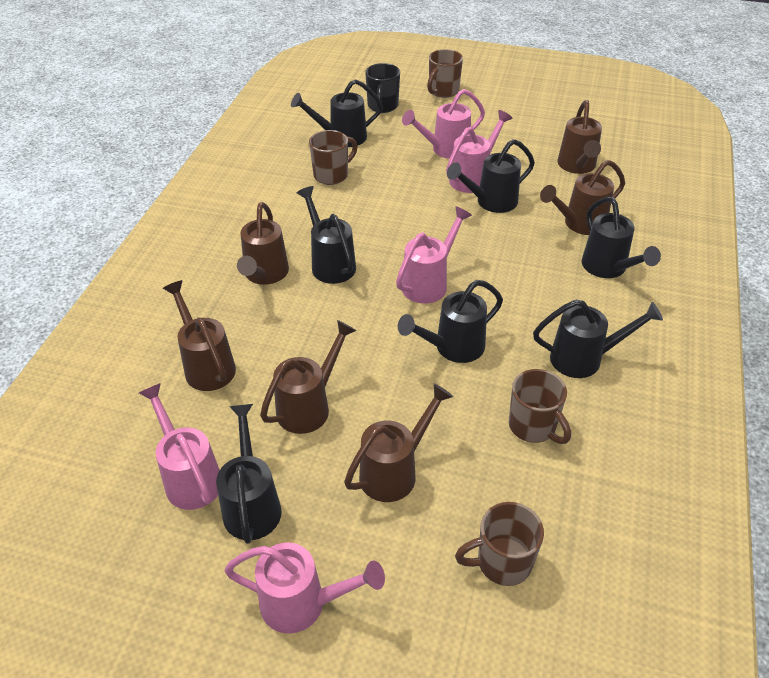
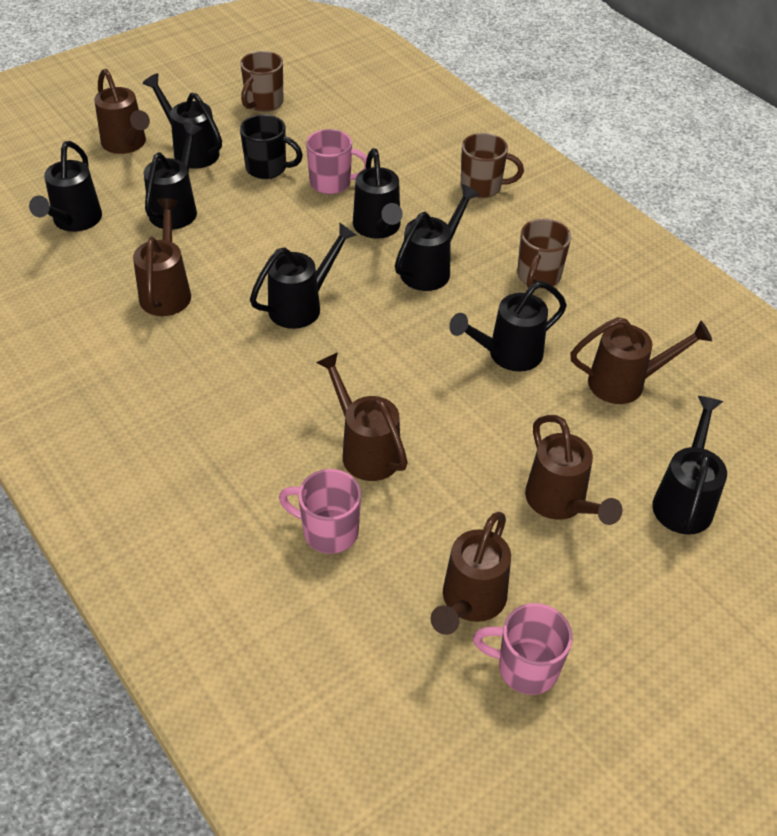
black watering can: [216,404,282,544] [291,79,383,147] [297,186,356,284] [398,280,503,363] [447,139,535,213] [533,299,663,378] [582,197,661,278] = 7 -> [29,141,102,232] [143,73,222,169] [144,122,202,230] [250,222,356,329] [353,148,403,239] [395,184,480,291] [449,281,567,372] [652,396,727,534] = 8
brown mug: [309,130,357,185] [427,49,463,98] [455,502,544,586] [509,369,571,444] = 4 -> [241,51,283,112] [461,133,524,198] [517,219,571,289] = 3
pink mug: none = 0 -> [279,469,361,554] [306,129,367,195] [473,603,573,695] = 3
pink watering can: [139,383,220,510] [224,542,385,634] [396,206,472,304] [402,89,485,159] [446,110,512,193] = 5 -> none = 0

